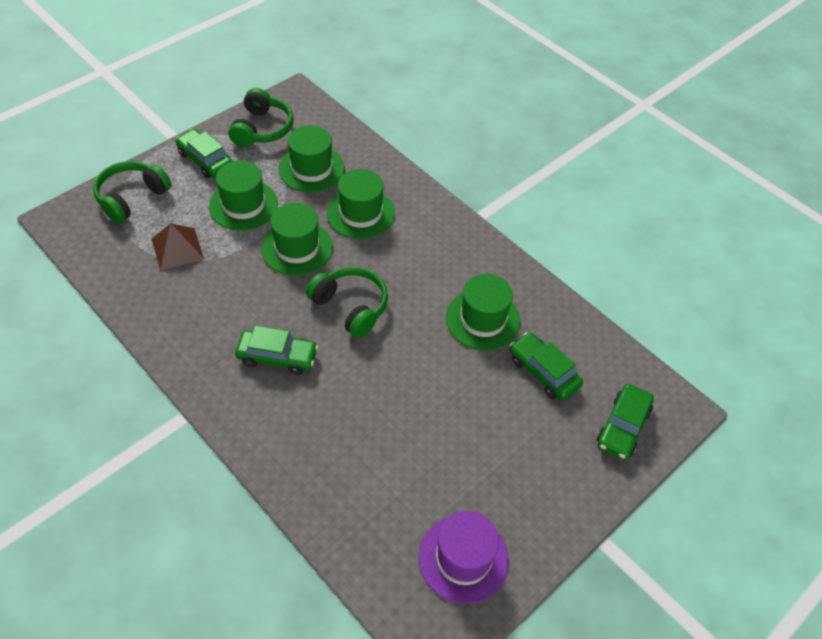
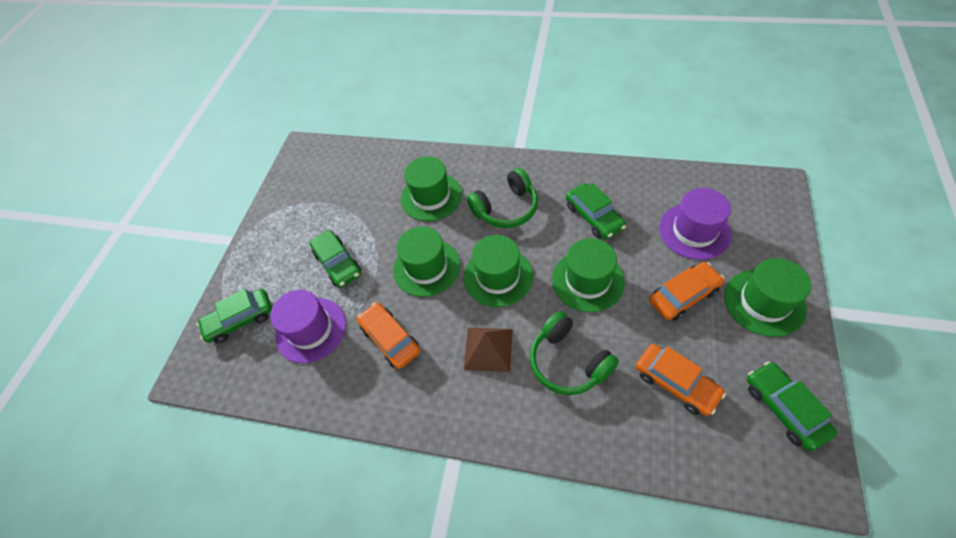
green headphones: [93,161,172,223] [228,88,294,147] [306,266,388,338] = 3 -> [467,168,538,228] [530,311,619,395] = 2
orange car: none = 0 -> [357,302,420,369] [636,344,726,416] [649,262,724,321] = 3
purple hat: [419,511,509,604] = 1 -> [270,290,346,363] [659,188,732,260] = 2

